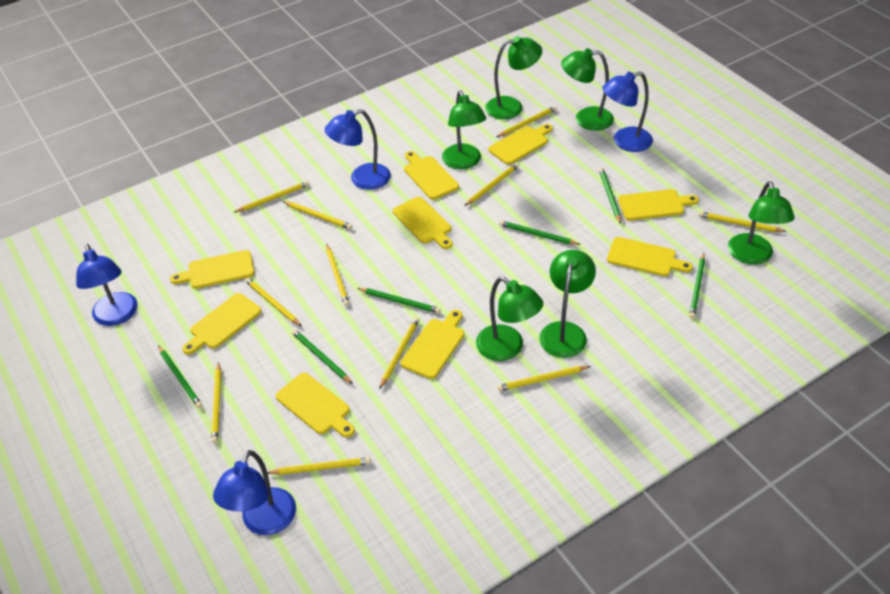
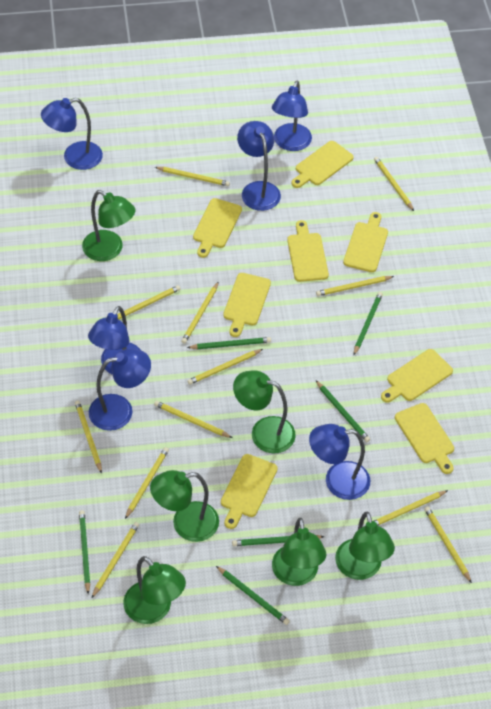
blue lamp: [76,244,138,326] [213,450,296,536] [325,109,391,190] [602,71,653,152] = 4 -> [41,98,103,170] [88,306,141,375] [89,349,151,431] [237,121,281,211] [272,80,312,151] [309,424,370,500] = 6
yellow cutting board: [170,250,255,289] [182,293,262,355] [276,373,355,438] [393,197,452,249] [401,310,464,379] [404,151,459,200] [488,124,553,165] [607,237,693,276] [618,189,699,221] = 9 -> [193,198,242,258] [221,454,278,529] [223,273,271,337] [287,220,329,282] [291,141,354,188] [343,212,388,272] [381,349,453,402] [395,403,454,474] = 8
yellow pencil: [211,362,221,443] [234,181,309,212] [245,278,302,326] [267,457,371,475] [283,201,352,229] [326,244,349,306] [379,317,419,389] [464,163,519,206] [497,106,556,137] [497,366,591,391] [699,211,786,232] = 11 -> [75,401,102,474] [92,522,139,598] [117,285,180,320] [125,447,169,519] [154,401,232,438] [155,167,230,186] [181,282,218,344] [187,349,263,385] [316,276,394,296] [374,157,414,211] [374,490,448,526] [424,506,472,583] = 12

